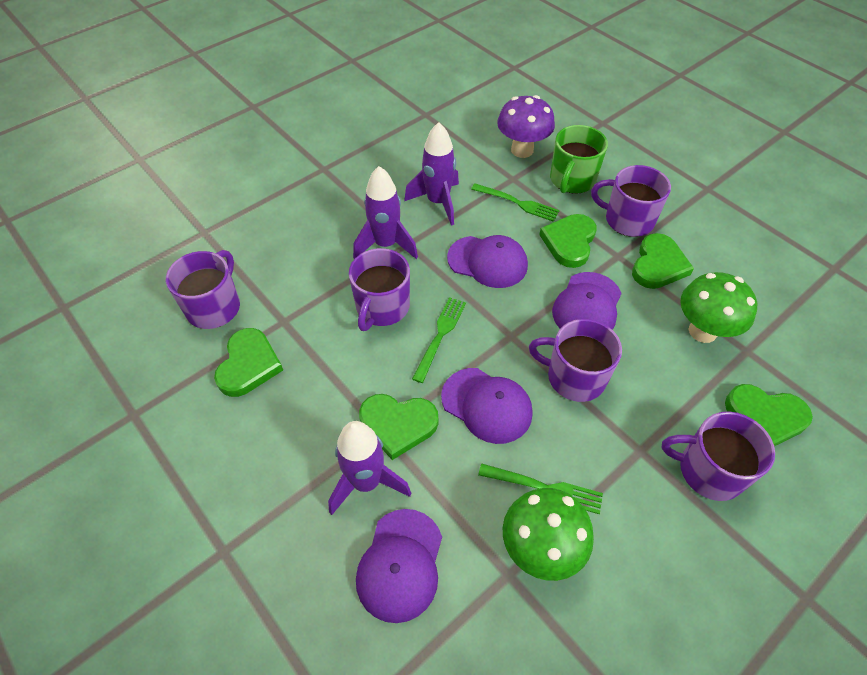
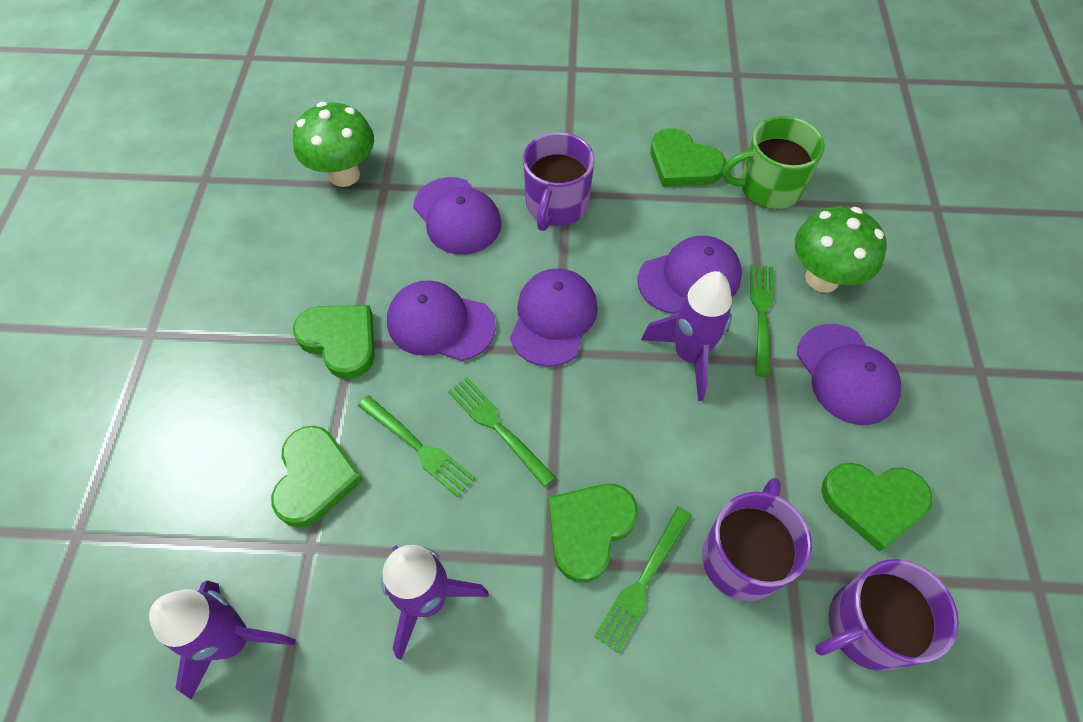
green fork: [412,297,466,383] [471,184,560,222] [478,463,603,514] = 3 -> [358,395,475,497] [448,377,556,487] [594,507,692,653] [750,264,774,377] = 4
purple cap: [356,509,442,623] [441,368,533,444] [447,235,528,288] [552,272,622,330] = 4 -> [387,280,496,361] [413,177,501,255] [510,268,598,367] [638,236,742,314] [797,324,901,425] = 5
purple mug: [166,250,240,329] [349,248,410,331] [529,319,622,402] [591,165,671,237] [662,412,775,501] = 5 -> [523,132,595,231] [702,478,812,601] [815,559,959,671] = 3
purple mushroom: [497,95,555,158] = 1 -> none = 0

